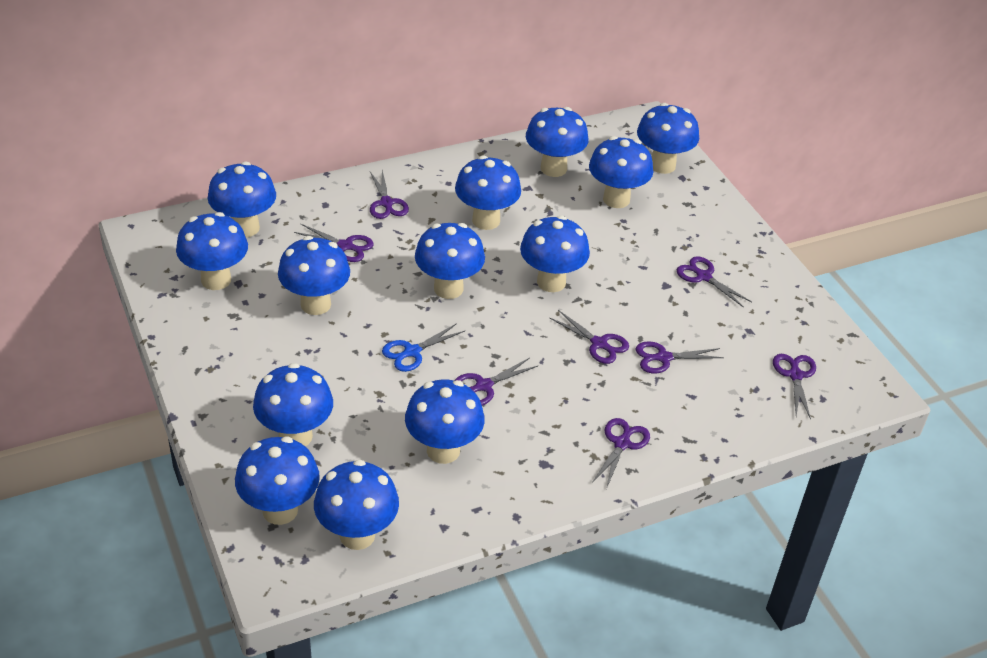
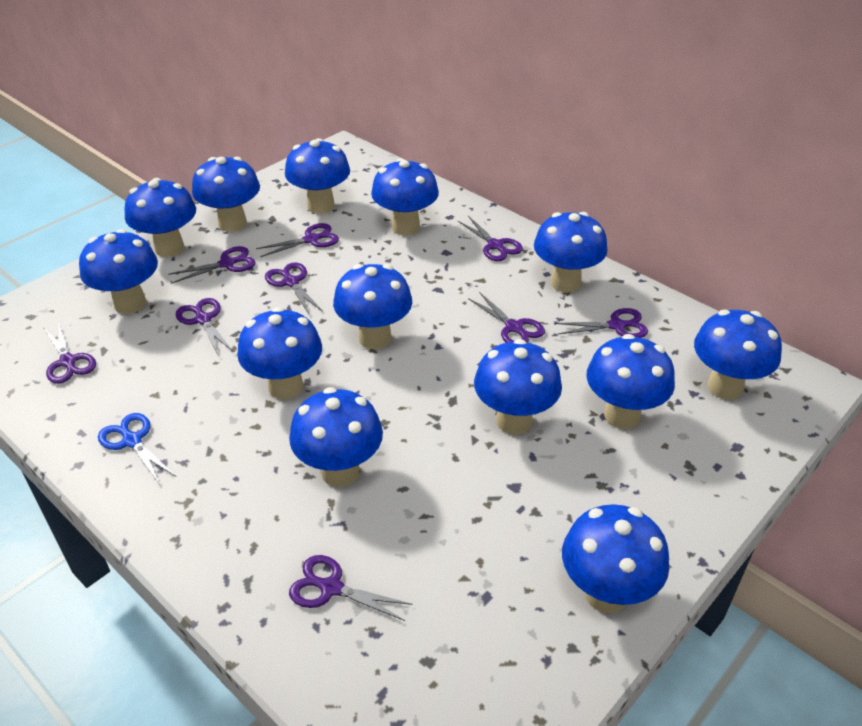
purple scissors: [294,224,374,262] [370,170,409,219] [454,358,538,405] [550,310,629,364] [592,418,650,489] [635,341,724,373] [677,256,752,308] [773,354,816,420] = 8 -> [43,322,96,384] [168,246,256,283] [176,298,233,355] [256,223,339,257] [265,262,323,314] [289,555,413,621] [458,216,523,261] [468,292,545,343] [554,308,648,338] = 9

